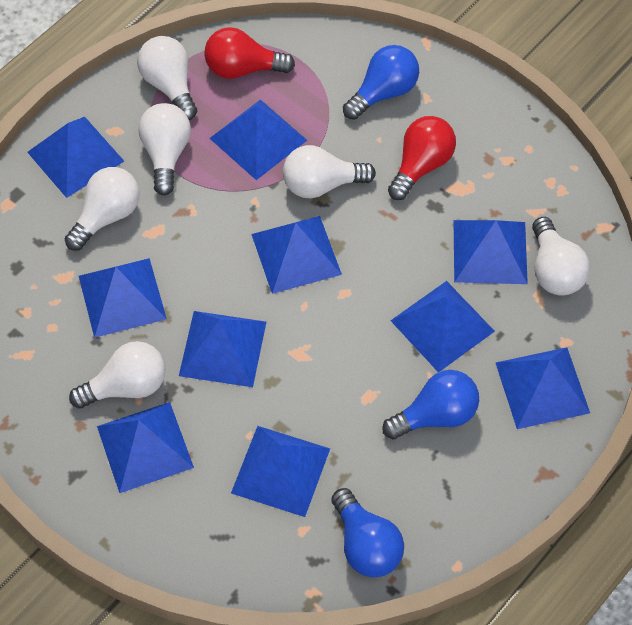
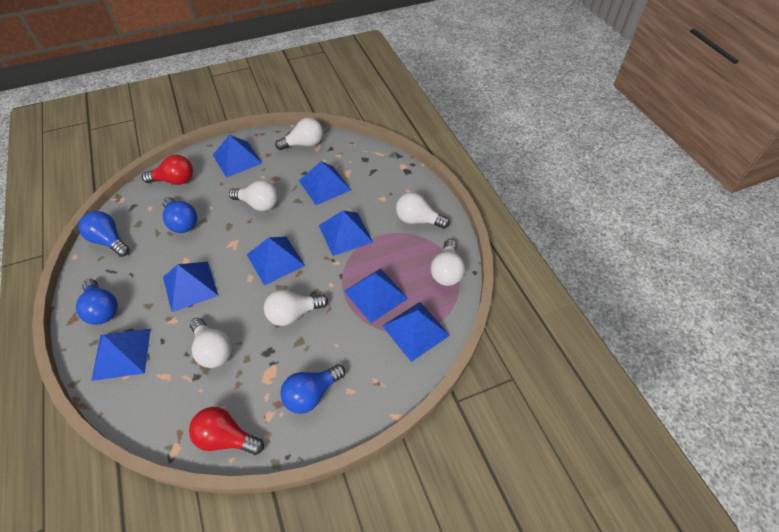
blue light bulb: [331,488,404,577] [343,45,419,120] [382,370,479,440] = 3 -> [76,279,118,325] [79,211,130,257] [162,197,197,233] [280,364,345,414] = 4
blue pyramid: [27,117,124,198] [79,258,167,338] [97,402,194,493] [179,311,266,387] [210,99,307,180] [231,426,330,517] [251,216,342,294] [390,281,495,373] [453,220,528,284] [496,347,590,429] = 10 -> [92,329,151,381] [163,262,219,312] [213,135,262,178] [247,236,305,286] [299,161,351,205] [319,210,373,256] [344,268,408,323] [382,302,450,362] = 8

